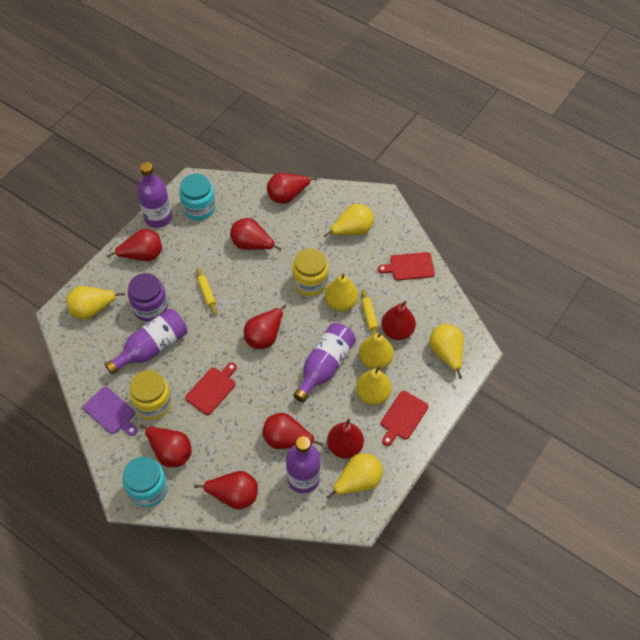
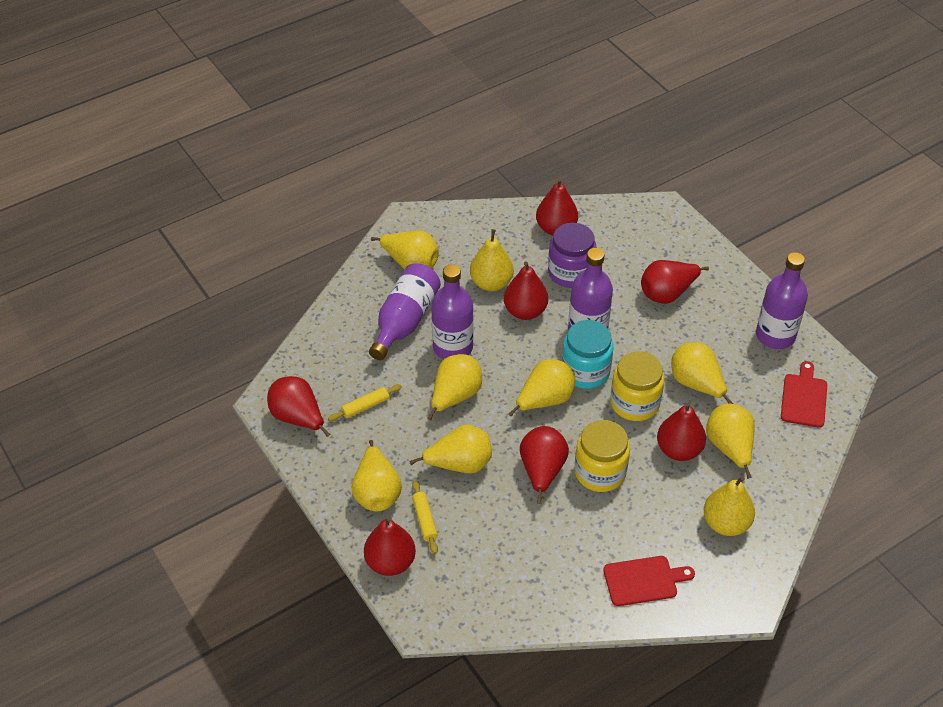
purple cutting board: [83,387,137,436] = 1 -> none = 0
red cutting board: [185,362,237,415] [378,252,435,281] [381,391,429,446] = 3 -> [603,556,695,606] [781,361,827,428] = 2
red pear: [107,229,162,261] [140,424,192,467] [194,471,258,510] [230,218,282,251] [244,305,286,349] [262,413,323,449] [267,173,317,204] [327,418,364,459] [381,301,416,340] = 9 -> [267,376,330,437] [364,517,416,576] [504,261,548,320] [520,426,569,504] [536,178,578,236] [641,260,709,304] [657,402,706,461] = 7
turquoise jar: [123,457,168,507] [179,174,216,220] = 2 -> [562,320,613,389] = 1
yellow pear: [66,286,125,319] [324,204,374,238] [325,274,358,311] [326,453,383,500] [356,366,392,405] [359,333,394,369] [429,324,464,379] = 7 -> [352,440,402,511] [371,231,439,269] [409,425,492,474] [428,354,482,420] [470,229,514,291] [509,359,575,417] [671,342,733,404] [704,476,755,536] [706,403,755,479] = 9

